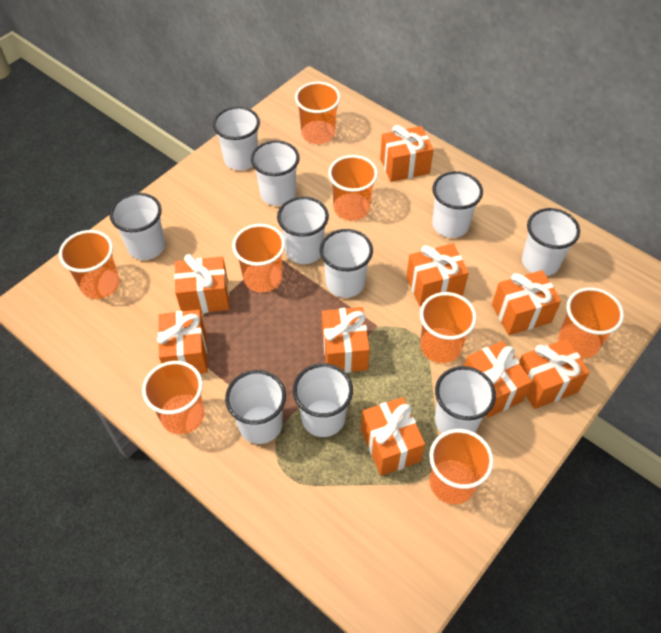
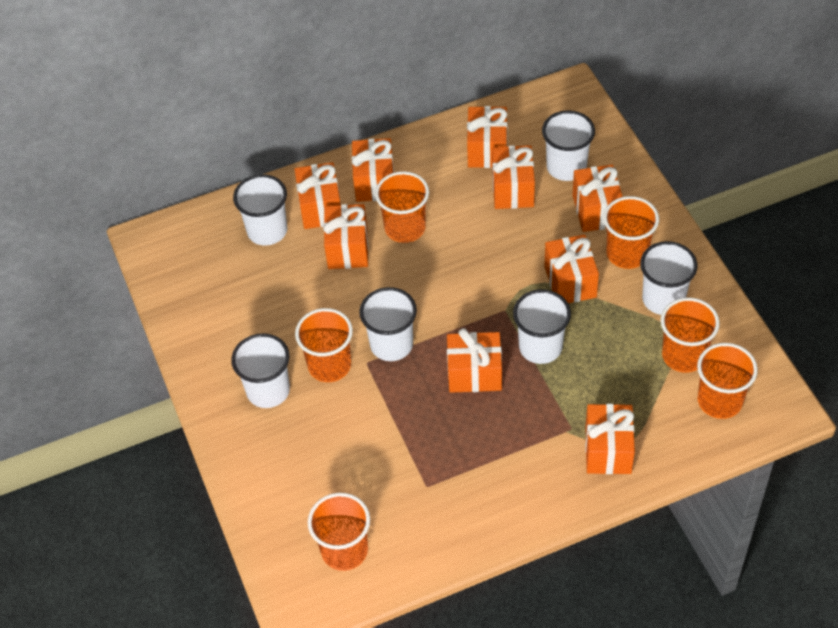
orange cup: [59,230,120,299] [142,361,205,434] [232,224,285,293] [295,82,341,144] [328,155,378,221] [420,292,477,363] [429,429,494,504] [558,287,624,359] = 8 -> [295,308,353,382] [308,493,370,571] [375,171,429,243] [603,196,659,269] [661,297,720,373] [697,343,758,419] = 6
white cup: [110,193,165,260] [213,107,260,170] [225,370,286,444] [251,140,299,206] [277,197,329,264] [293,363,353,437] [320,229,373,298] [432,171,483,238] [435,366,496,433] [522,208,580,276] = 10 -> [231,333,290,408] [233,174,287,246] [359,287,417,361] [513,289,571,364] [542,110,595,181] [640,241,697,315] = 6

